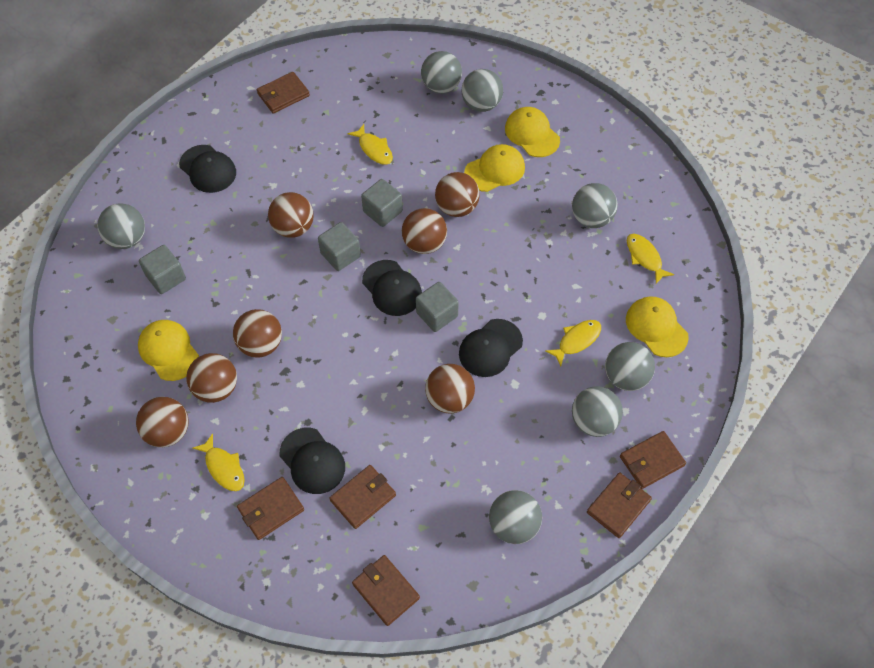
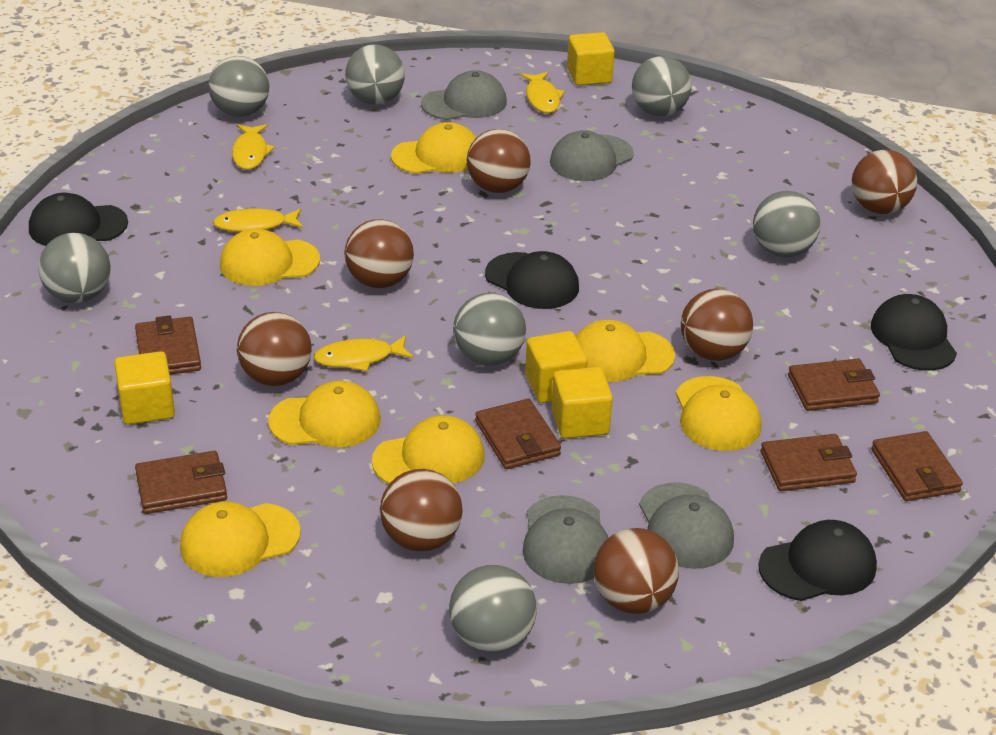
grey cap: none = 0 -> [421,70,507,120] [523,495,608,584] [550,130,634,181] [639,482,734,569] = 4
grey cube: [139,245,186,294] [318,222,361,271] [361,179,403,227] [416,282,459,332] = 4 -> none = 0
yellow cap: [138,320,199,381] [464,144,525,192] [505,107,560,157] [626,296,689,357] = 4 -> [180,502,301,577] [220,229,320,286] [268,381,381,447] [372,415,485,484] [391,122,476,174] [576,320,675,382] [676,376,762,451] = 7
yellow cube: none = 0 -> [114,351,175,425] [525,331,588,403] [551,367,613,439] [567,32,615,86] = 4

